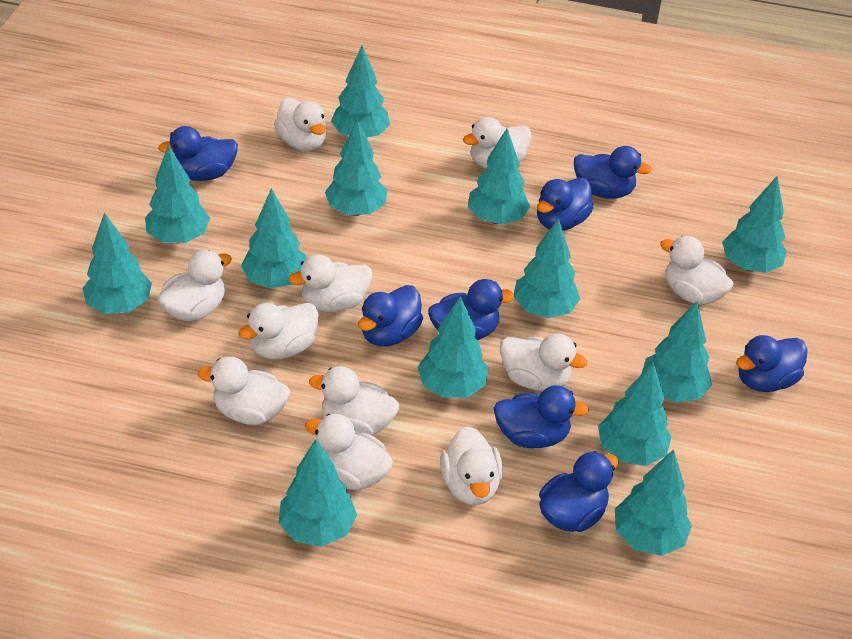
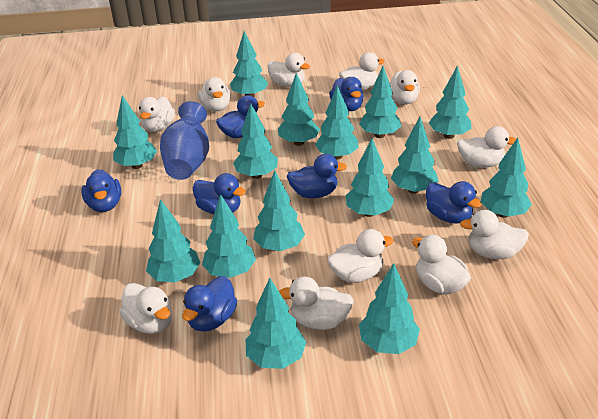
blue duck: [158,126,238,181] [358,285,423,347] [428,279,515,340] [494,386,589,448] [537,177,594,231] [539,451,619,532] [574,146,652,199] [736,335,808,392] = 8 -> [81,169,121,212] [182,276,237,332] [192,173,246,214] [216,95,265,138] [287,154,347,198] [329,77,363,111] [426,181,482,224] = 7
blue vase: none = 0 -> [160,101,209,180] = 1
turquoise tree: [83,213,152,314] [145,145,210,243] [241,188,307,288] [279,439,357,547] [325,119,387,216] [331,46,390,137] [418,296,488,398] [468,129,530,225] [514,218,580,318] [598,362,672,466] [615,449,692,556] [642,301,712,403] [722,176,787,273] = 13 -> [113,95,157,169] [146,199,201,282] [202,194,256,278] [230,31,268,97] [233,104,278,179] [245,278,306,369] [253,170,305,251] [278,73,320,146] [315,85,359,159] [346,138,394,217] [359,66,401,138] [359,263,420,354] [391,117,439,194] [429,65,472,139] [481,138,532,218] = 15

